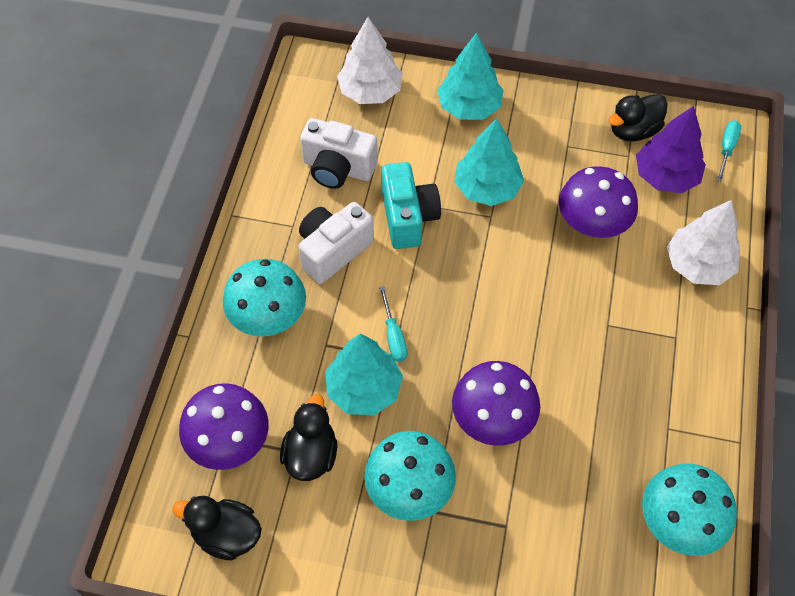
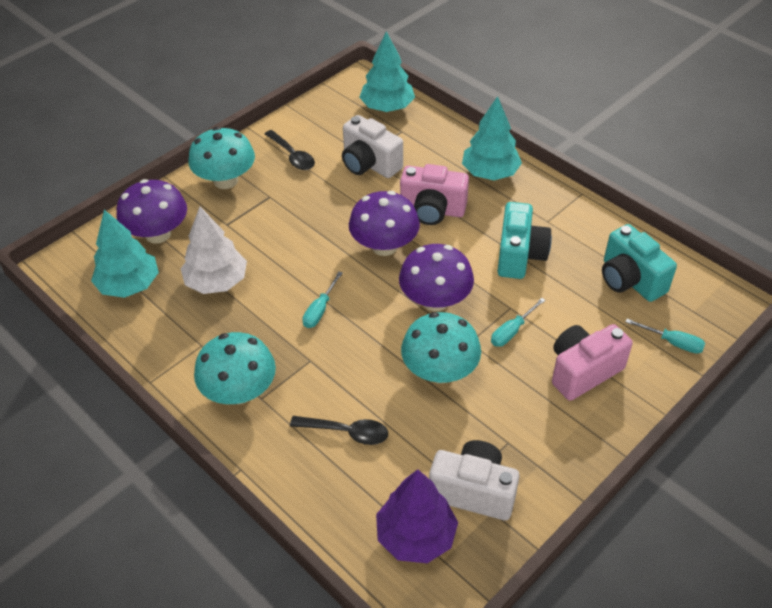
black duck: [172,496,262,560] [280,394,337,481] [608,94,668,141] = 3 -> none = 0
black spoon: none = 0 -> [265,130,315,170] [290,416,388,445] = 2
pink camera: none = 0 -> [400,164,469,225] [552,324,633,401] = 2
turquoise camera: [381,162,441,249] = 1 -> [497,202,552,279] [602,224,677,302] = 2
turquoise screwdriver: [379,286,407,362] [717,121,741,182] = 2 -> [302,272,343,328] [491,298,545,347] [625,319,705,354] = 3
white tree: [337,17,403,104] [667,200,740,285] = 2 -> [181,207,247,294] = 1

